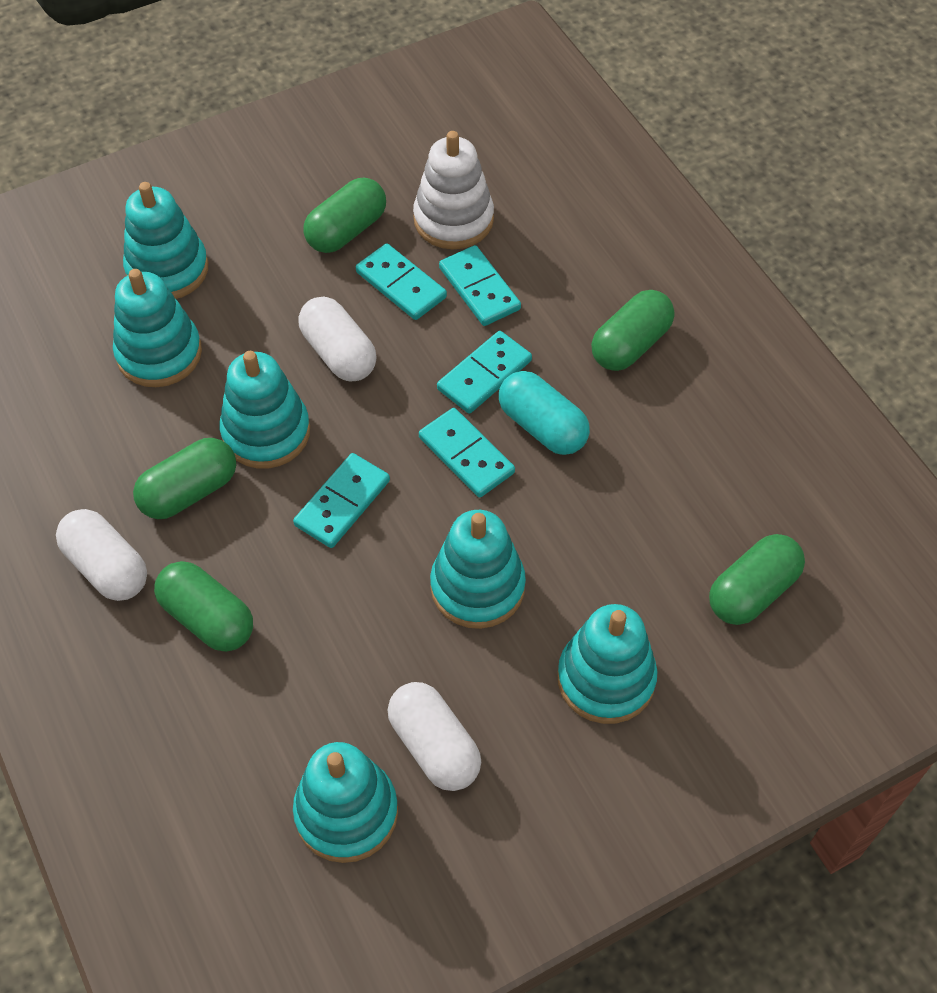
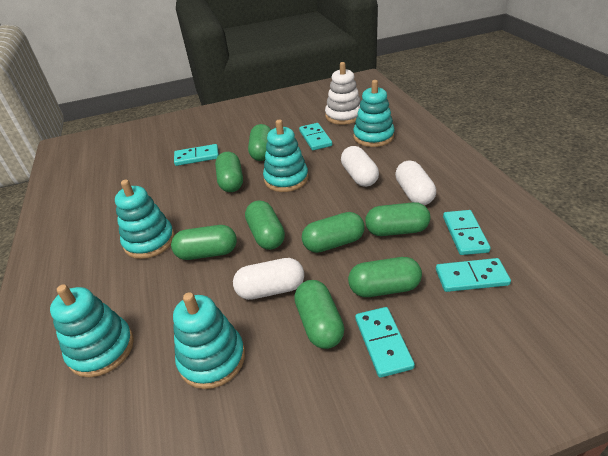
green capsule: [133,438,236,519] [154,561,253,652] [303,178,386,253] [591,290,674,371] [709,534,805,625] = 5 -> [171,225,237,260] [215,152,243,192] [245,200,285,250] [248,124,271,161] [294,280,345,349] [302,212,364,253] [348,257,422,297] [365,202,430,236] = 8
turquoise capsule: [499,371,590,455] = 1 -> none = 0
turquoise stacking toy: [113,269,202,387] [123,182,208,299] [220,351,310,469] [293,742,398,863] [430,510,526,629] [557,604,657,724] = 6 -> [50,284,134,378] [115,180,175,259] [173,292,245,389] [263,119,308,192] [353,80,394,147] = 5

